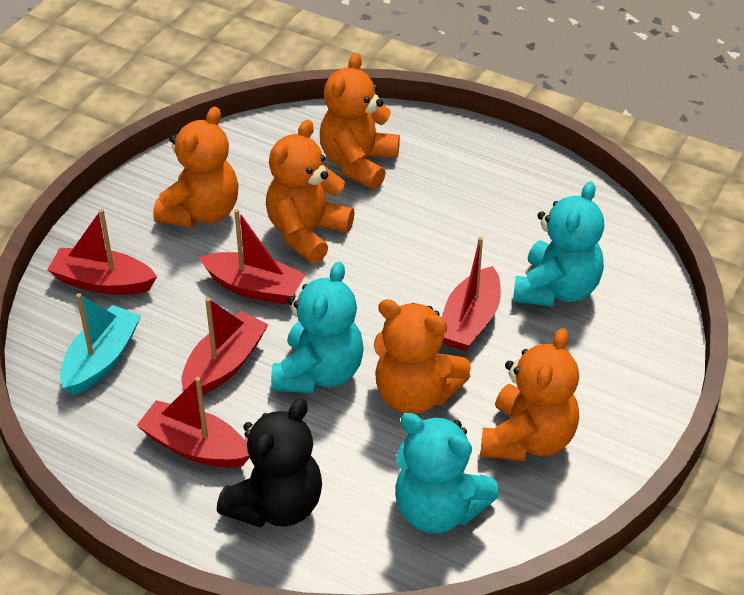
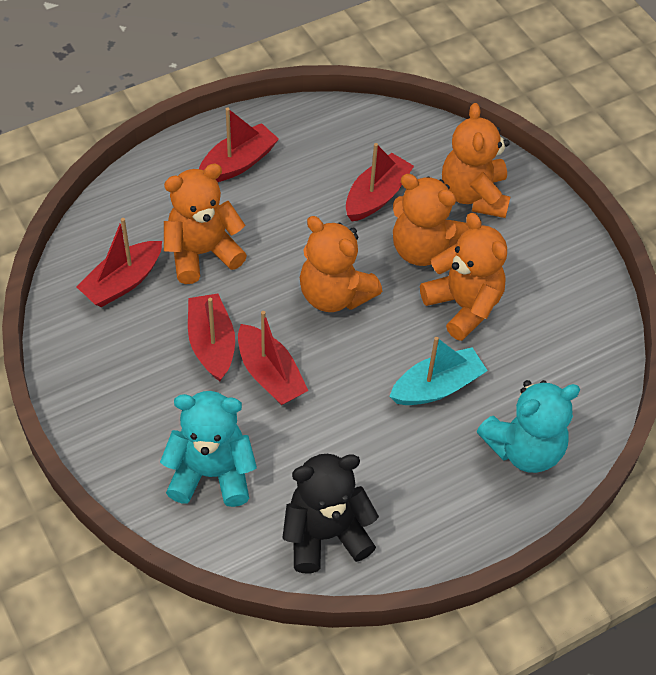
turquoise teddy bear: [271,262,364,393] [395,413,499,533] [513,181,604,307] = 3 -> [160,391,257,507] [477,380,580,473] = 2

